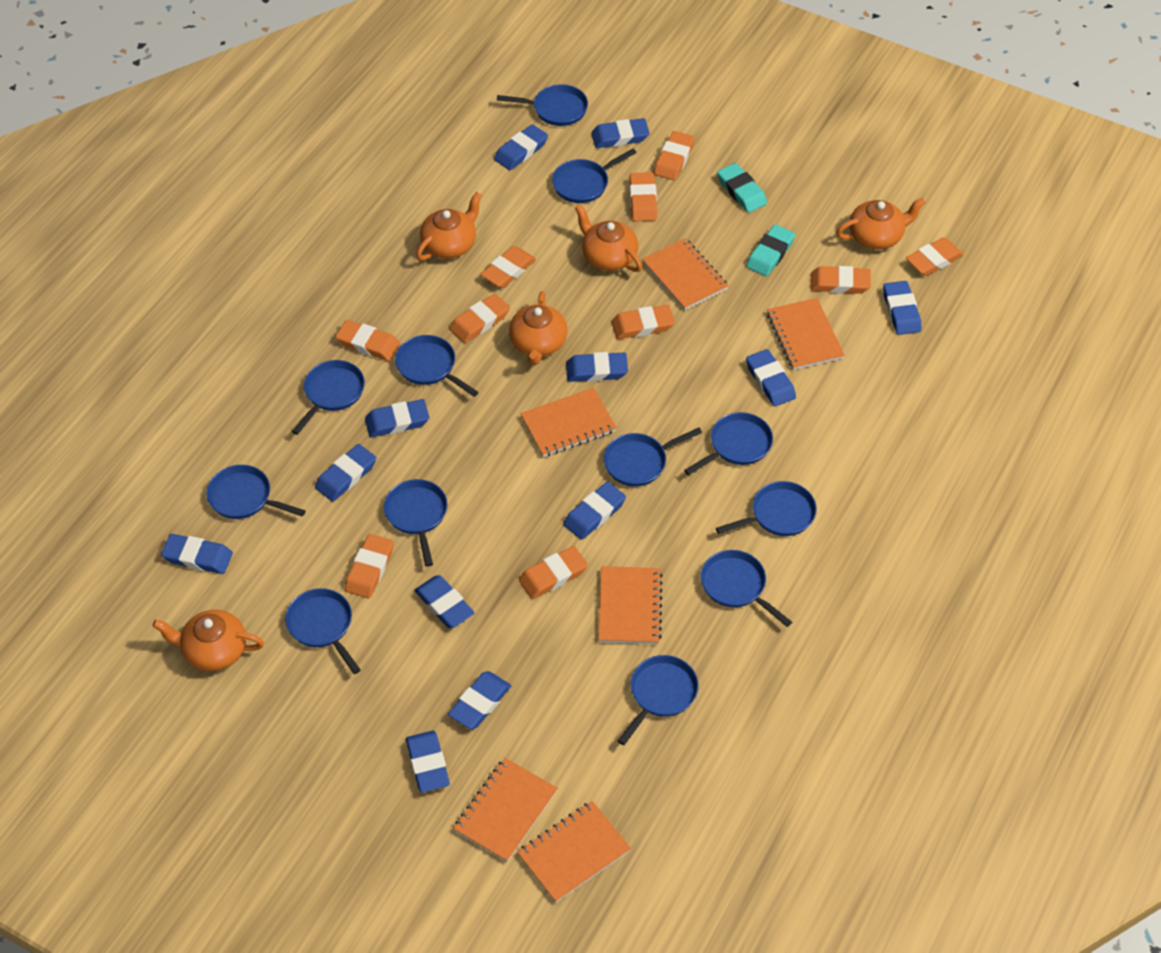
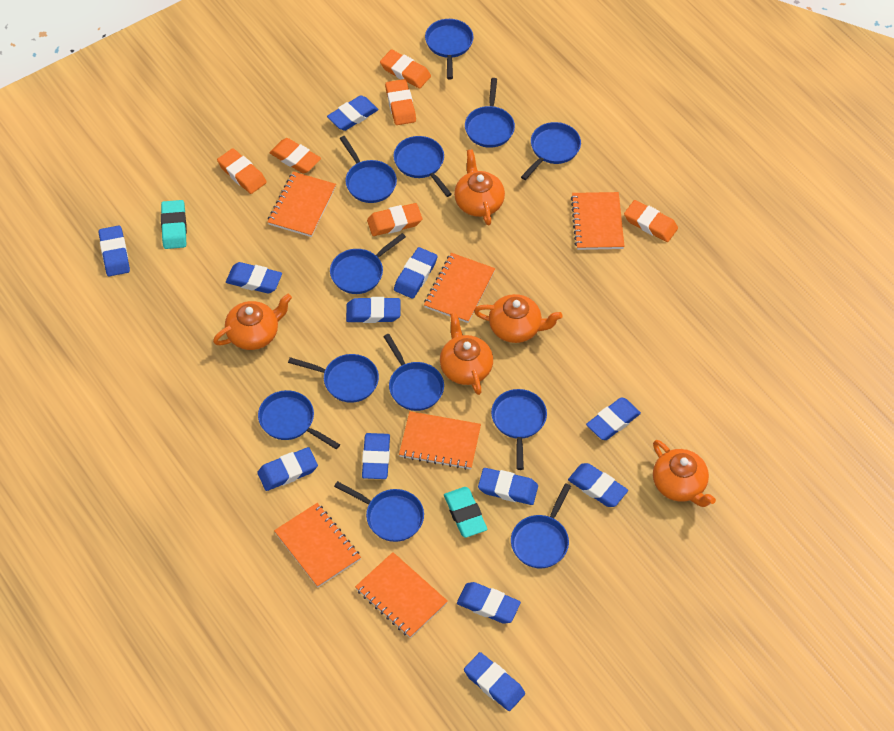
orange eraser: [335,320,400,361] [345,534,394,599] [450,294,510,343] [480,246,536,288] [519,546,588,599] [612,305,675,339] [629,172,657,221] [654,131,695,180] [811,266,871,294] [906,237,963,276] = 10 -> [217,148,267,194] [269,138,321,174] [367,203,422,236] [380,49,431,88] [385,79,416,125] [624,200,678,242] = 6

